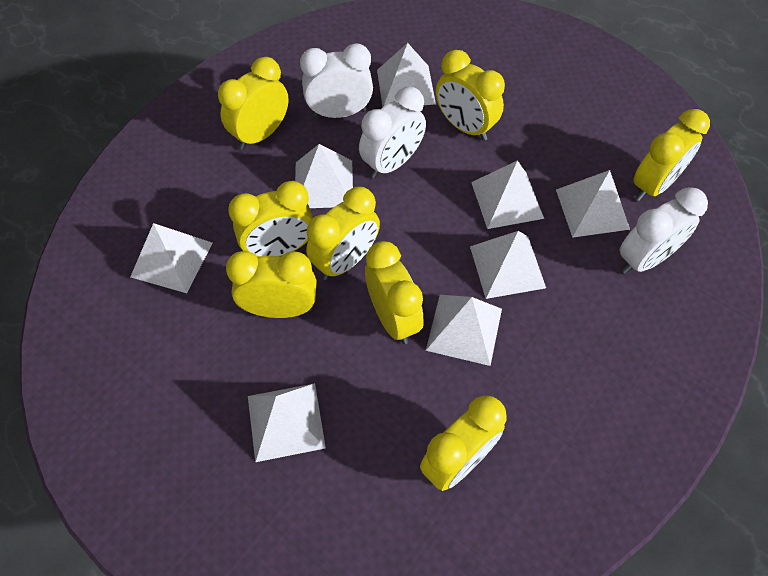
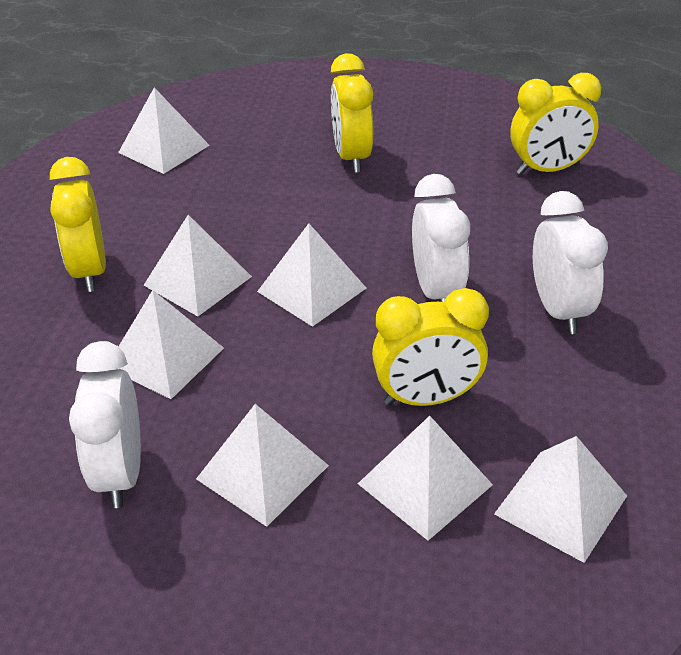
white pyramid: [130,223,212,293] [248,383,326,462] [295,144,353,208] [377,43,436,108] [426,295,502,366] [470,231,546,299] [471,160,544,229] [556,170,630,238] = 8 -> [118,87,210,174] [118,290,224,399] [144,215,252,316] [196,404,329,527] [257,223,366,327] [358,416,493,541] [494,436,627,563] = 7
yellow clock: [218,57,289,150] [226,251,316,318] [228,181,313,257] [306,187,380,280] [365,241,424,344] [420,396,506,491] [436,50,505,141] [633,109,710,201] = 8 -> [50,157,106,292] [331,53,373,173] [372,288,489,406] [510,73,601,175] = 4

